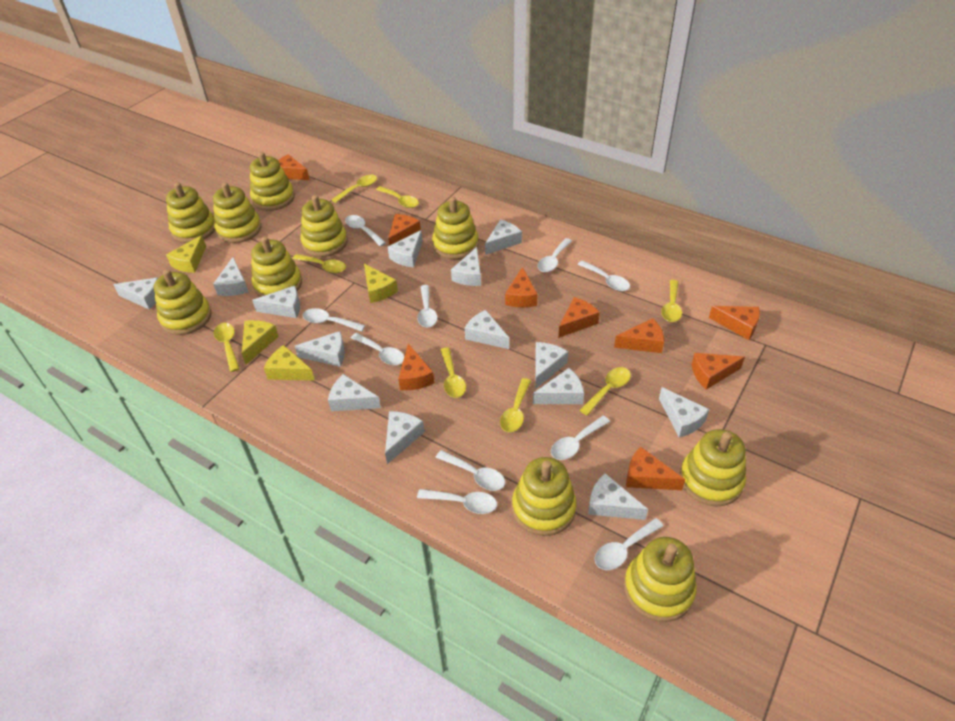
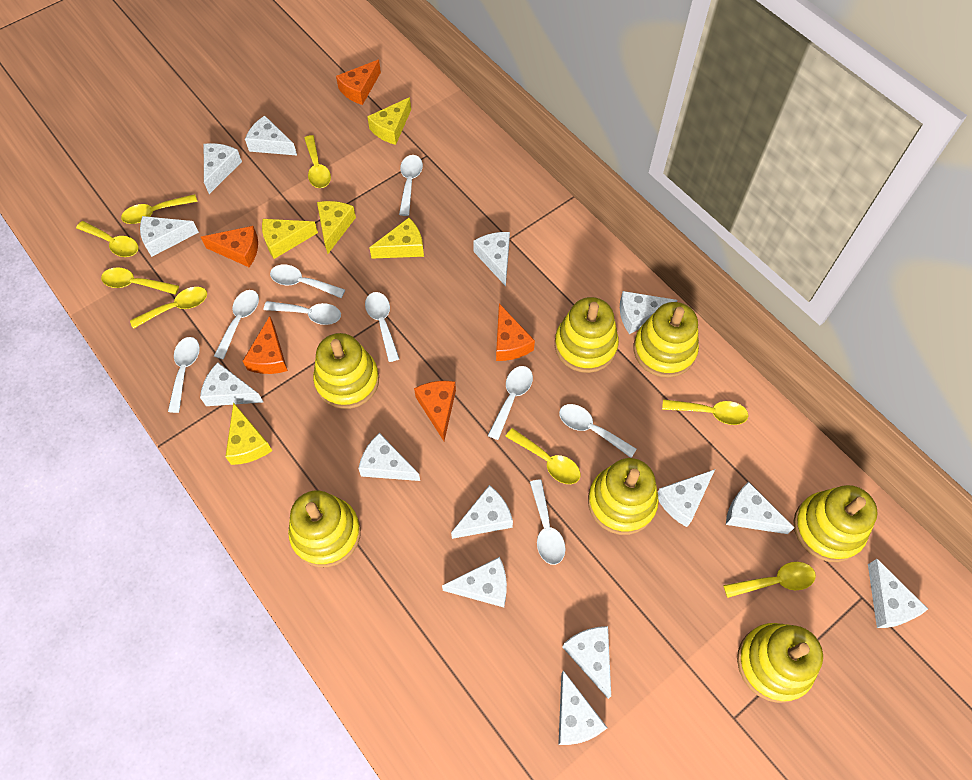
orange cheese: [278,154,309,180] [388,214,421,246] [398,344,434,390] [505,267,538,307] [558,297,600,338] [614,318,664,353] [626,447,685,490] [692,353,745,389] [709,306,760,340] = 9 -> [201,226,258,267] [243,316,288,374] [336,60,381,105] [414,381,456,441] [496,304,535,361] = 5
white spoon: [303,308,365,332] [345,215,386,247] [351,333,404,365] [417,285,437,327] [417,489,497,514] [435,450,505,491] [538,238,572,272] [551,415,610,460] [577,260,630,291] [595,518,663,570] = 10 -> [168,337,200,413] [214,290,259,359] [264,301,341,325] [270,265,345,298] [365,292,399,362] [399,155,423,216] [488,366,533,440] [530,480,565,565] [559,404,637,458] = 9
yellow cheese: [166,235,206,273] [242,320,279,364] [264,345,315,381] [364,264,398,303] = 4 -> [225,402,272,465] [262,219,318,259] [317,201,356,254] [367,97,411,145] [369,218,424,259] = 5
yellow stacking toy: [154,269,211,335] [166,182,215,243] [213,182,261,243] [250,152,295,211] [251,236,302,297] [301,195,347,257] [432,197,479,259] [512,457,577,536] [624,537,697,622] [680,429,746,507] = 10 -> [288,491,361,567] [313,333,379,409] [555,297,619,373] [588,458,659,535] [633,302,699,378] [737,623,823,703] [793,485,878,562] = 7

